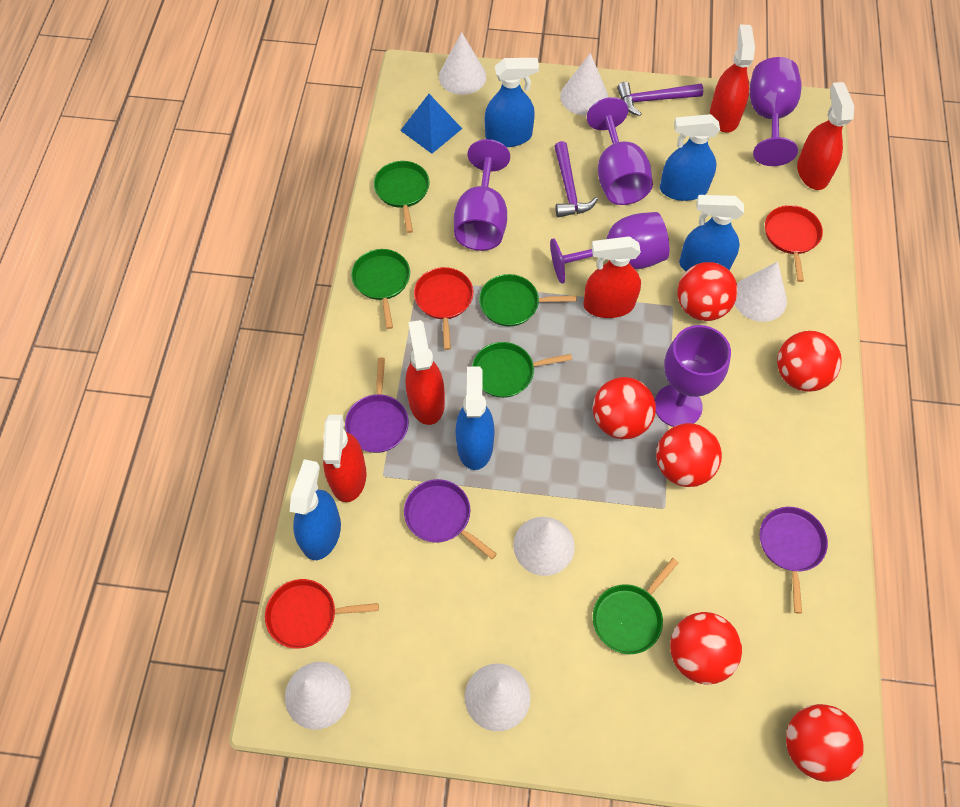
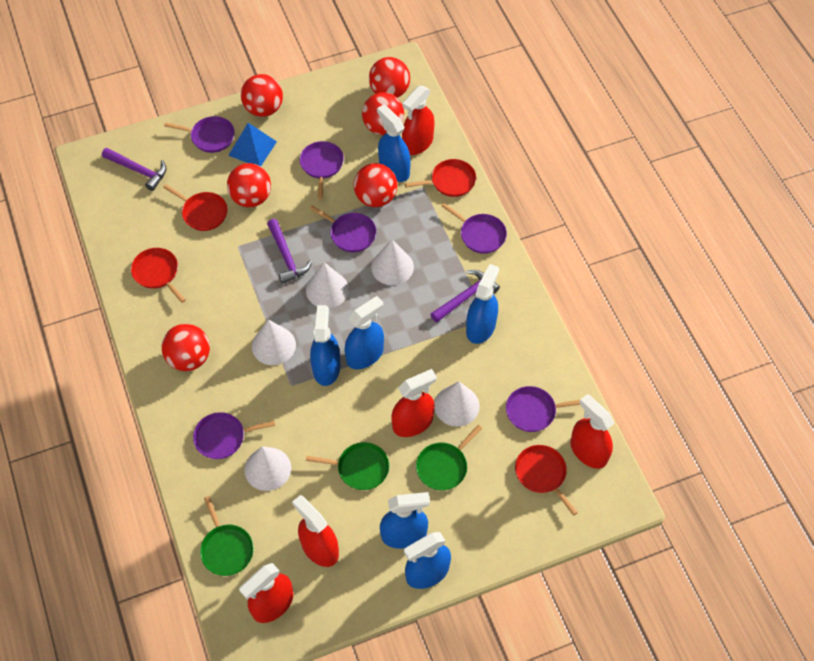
blue spray bottle: [289,459,341,560] [455,367,495,470] [485,58,539,147] [660,114,720,201] [679,195,744,271] = 5 -> [310,305,340,386] [345,296,384,369] [377,104,411,182] [380,492,430,549] [404,532,451,589] [466,264,499,344] = 6
green pan: [351,249,410,329] [374,161,430,233] [472,342,572,398] [479,274,577,326] [593,558,679,654] = 5 -> [200,496,254,576] [306,442,389,490] [416,425,482,491] = 3
purple goblet: [454,139,510,251] [550,212,669,284] [587,97,653,205] [655,325,731,427] [750,57,802,166] = 5 -> none = 0
purple hammer: [554,141,598,217] [617,82,703,116] = 2 -> [102,148,167,191] [267,219,312,284] [431,270,500,322] = 3
purple pan: [345,357,409,453] [404,479,497,559] [760,507,828,614] = 3 -> [164,116,235,153] [193,412,275,459] [299,141,344,199] [310,205,377,252] [442,203,507,254] [506,386,580,432] = 6
red pan: [265,579,379,649] [414,267,473,350] [765,205,823,282] = 3 -> [131,248,186,303] [163,184,228,231] [404,159,476,197] [515,445,578,516] = 4
white cone: [285,662,351,730] [439,32,486,95] [465,664,530,731] [513,517,575,576] [560,53,608,115] [734,262,787,322] = 6 -> [244,446,291,491] [252,319,296,365] [306,262,349,308] [371,239,414,285] [434,381,480,427] = 5

